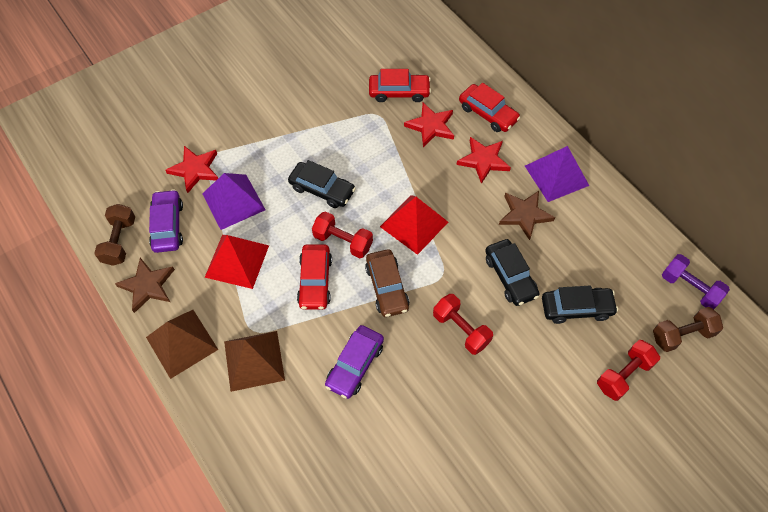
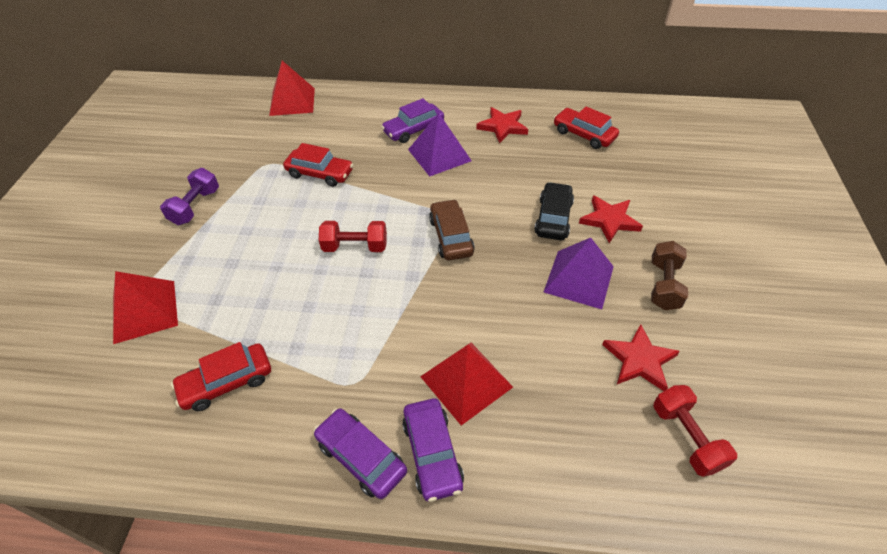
black car: [288,160,356,208] [485,239,539,306] [542,285,618,324] = 3 -> [534,182,574,240] = 1
brown dumbbell: [94,204,135,266] [653,307,723,352] = 2 -> [651,241,688,310] = 1
brown pyramid: [146,310,218,379] [224,331,285,392] = 2 -> none = 0
brown star: [115,258,175,313] [499,191,555,240] = 2 -> none = 0
purple car: [149,189,183,253] [325,325,384,399] = 2 -> [314,408,407,499] [381,98,444,143] [402,398,464,502] = 3
red dumbbell: [312,211,373,258] [433,294,493,355] [597,340,660,401] = 3 -> [319,221,387,252] [653,385,737,477] = 2
red pyramid: [205,235,269,289] [380,195,448,255] = 2 -> [113,271,178,344] [269,61,315,116] [420,343,513,426] = 3

